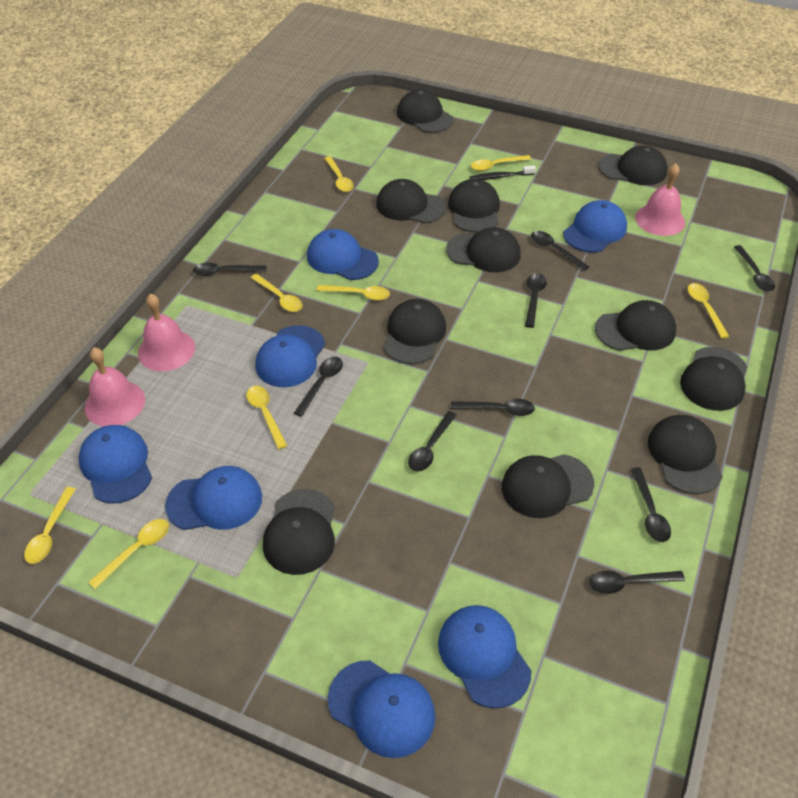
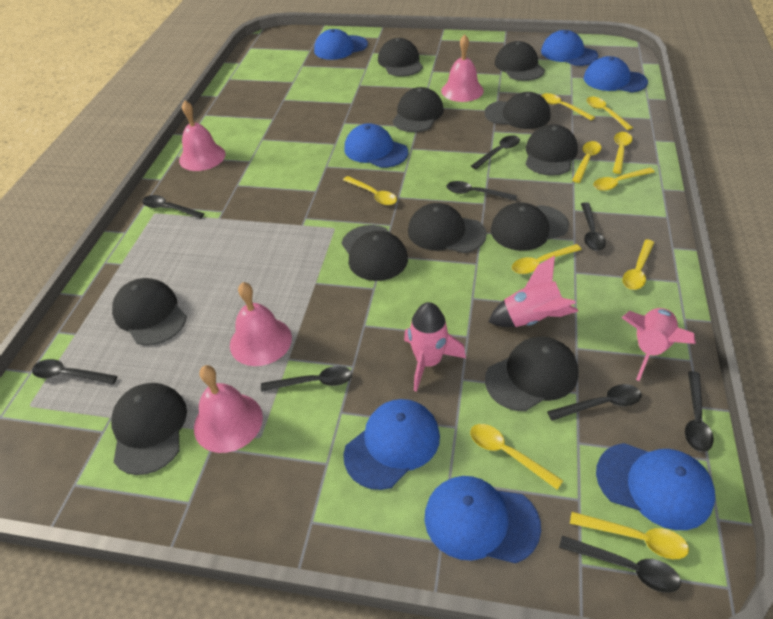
black toothbrush: [470,165,536,180] = 1 -> none = 0
pink bell: [84,347,145,426] [138,294,195,371] [635,163,685,236] = 3 -> [179,100,226,171] [194,365,263,453] [230,282,292,366] [441,35,484,102] = 4
pink rocket: none = 0 -> [404,302,466,392] [488,255,578,327] [622,308,696,381] = 3
yellow spoon: [24,487,75,564] [88,519,169,589] [246,386,287,449] [251,274,303,312] [317,285,390,301] [324,156,354,192] [471,155,531,171] [687,283,729,339] = 8 -> [343,176,397,205] [470,424,563,490] [512,244,582,274] [541,93,595,120] [570,512,689,559] [572,141,601,183] [587,97,633,130] [593,168,655,191] [613,132,632,174] [622,239,654,290] = 10

